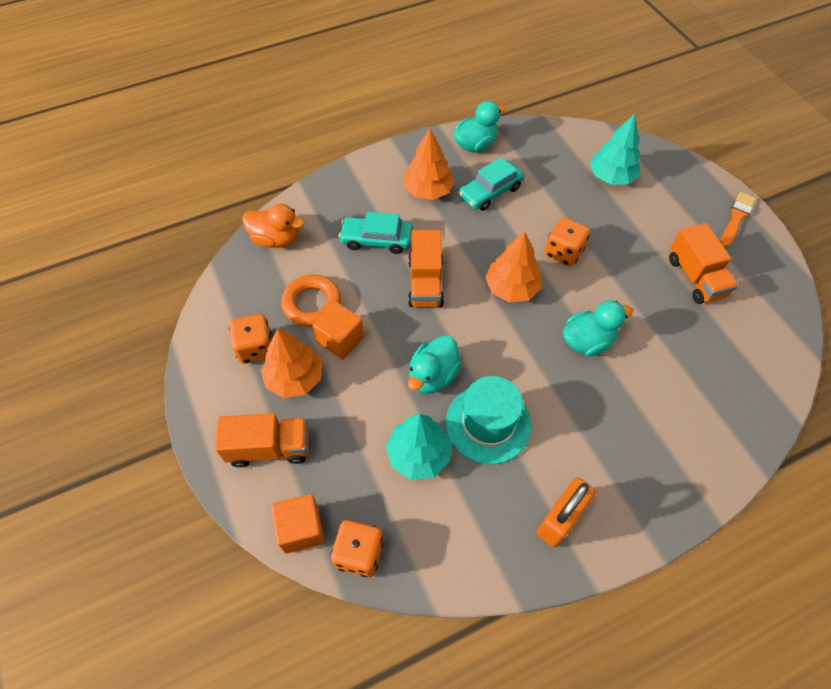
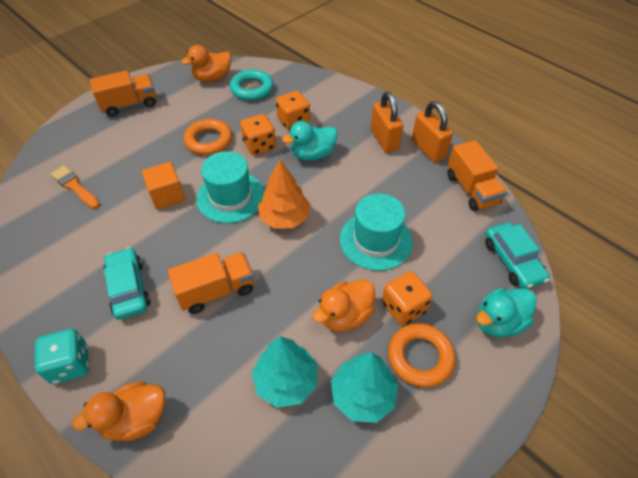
orange cube: [271,494,325,554] [313,302,364,360] = 2 -> [142,162,185,210] = 1
orange duck: [242,204,305,248] = 1 -> [72,381,165,441] [181,45,231,82] [312,279,375,332] = 3
orange padlock: [537,478,596,547] = 1 -> [371,92,403,153] [412,101,453,163] = 2
orange ring: [281,275,341,327] = 1 -> [184,119,232,155] [388,323,455,387] = 2
orange tree: [261,329,322,398] [404,128,455,200] [485,231,542,302] = 3 -> [258,160,311,229] = 1
turquoise dice: none = 0 -> [35,329,89,384] = 1
turquoise duck: [408,335,462,394] [454,101,505,153] [563,300,633,357] = 3 -> [282,121,338,161] [476,288,537,338] = 2
turquoise hat: [446,376,531,464] = 1 -> [196,151,264,223] [340,194,413,271] = 2
turquoise ring: none = 0 -> [230,69,274,101] = 1

